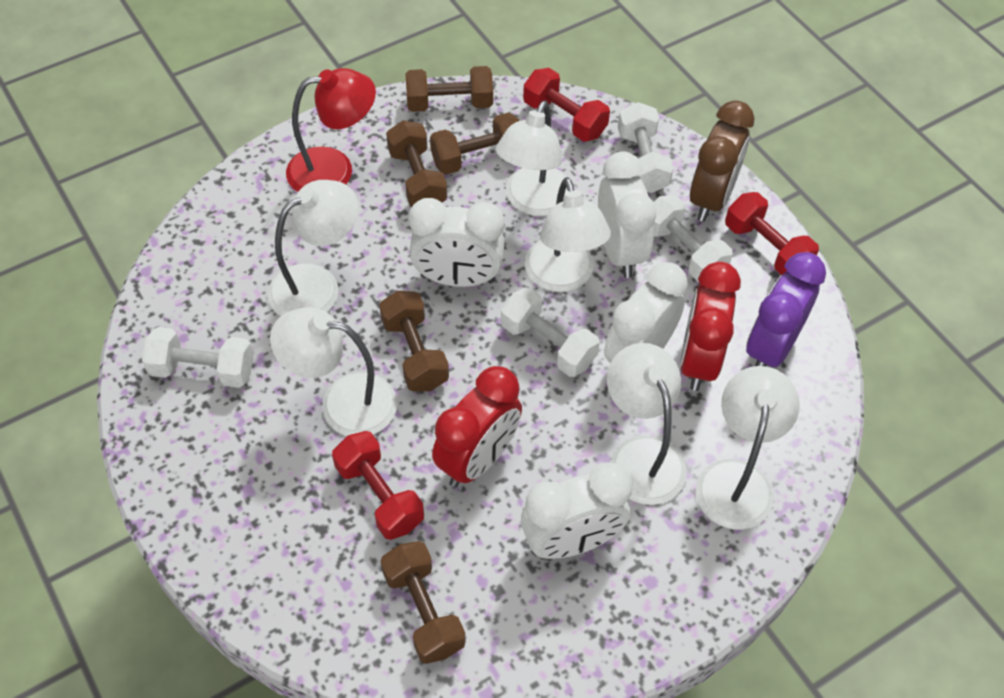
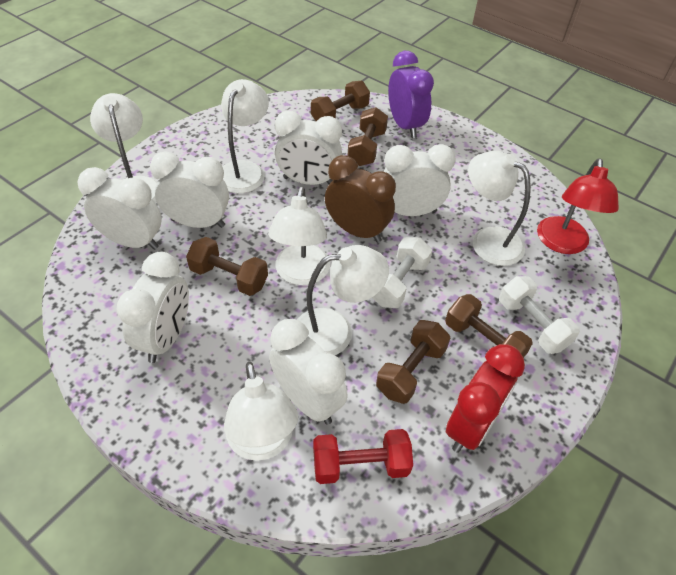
red clock: [432,366,522,487] [680,262,741,391] = 2 -> [446,344,525,453] = 1
red dumbbell: [332,431,424,540] [523,68,610,142] [725,192,819,275] = 3 -> [313,429,413,484] = 1
white clock: [409,198,505,287] [521,463,632,559] [598,151,656,278] [604,262,688,363] = 4 -> [78,167,162,250] [116,252,189,363] [150,151,229,228] [269,319,347,425] [275,110,342,185] [384,144,455,216] = 6
white dumbbell: [142,327,254,388] [501,288,600,377] [618,102,674,193] [653,195,733,282] = 4 -> [372,237,432,308] [499,276,580,354] = 2

